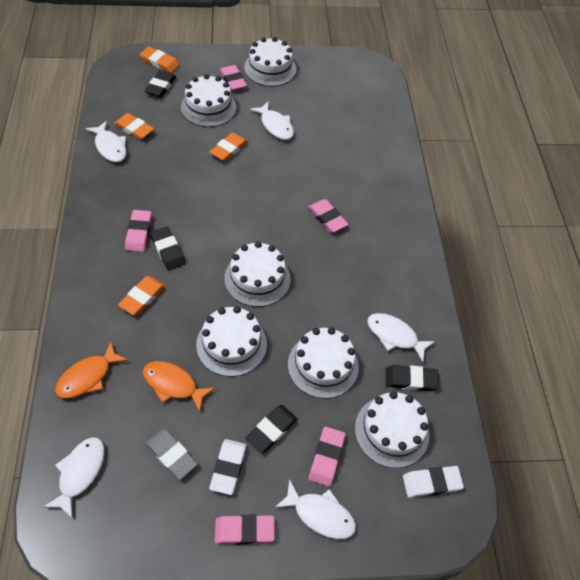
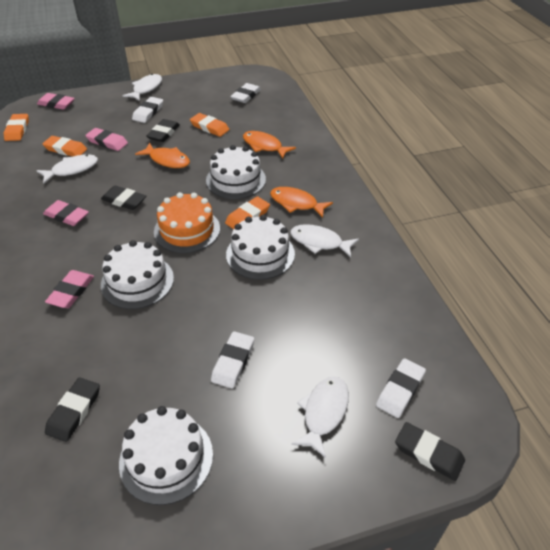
grey eraser: [146,429,198,480] = 1 -> none = 0
orange cake: none = 0 -> [154,192,220,253] = 1
orange fish: [55,341,128,399] [143,361,215,412] = 2 -> [135,142,190,168] [243,131,296,159] [270,187,333,218] = 3
pink eraser: [125,210,152,252] [215,515,275,545] [220,65,247,91] [308,199,348,233] [309,426,346,487] = 5 -> [37,93,75,110] [43,200,89,226] [45,270,94,308] [85,128,128,151] = 4
white cake: [181,74,236,127] [196,306,267,377] [224,241,290,307] [244,37,296,86] [288,327,359,399] [355,391,430,468] = 6 -> [101,240,174,309] [119,406,213,505] [206,145,266,199] [226,215,295,280] = 4
white eraser: [209,439,247,495] [403,466,464,498] = 2 -> [132,97,163,123] [211,331,254,388] [230,83,261,103] [376,358,426,418] = 4
white fish: [43,437,105,519] [85,121,126,162] [250,102,294,140] [275,479,356,539] [367,313,435,362] = 5 -> [36,154,98,184] [123,74,162,101] [290,224,359,257] [291,376,349,458] = 4

